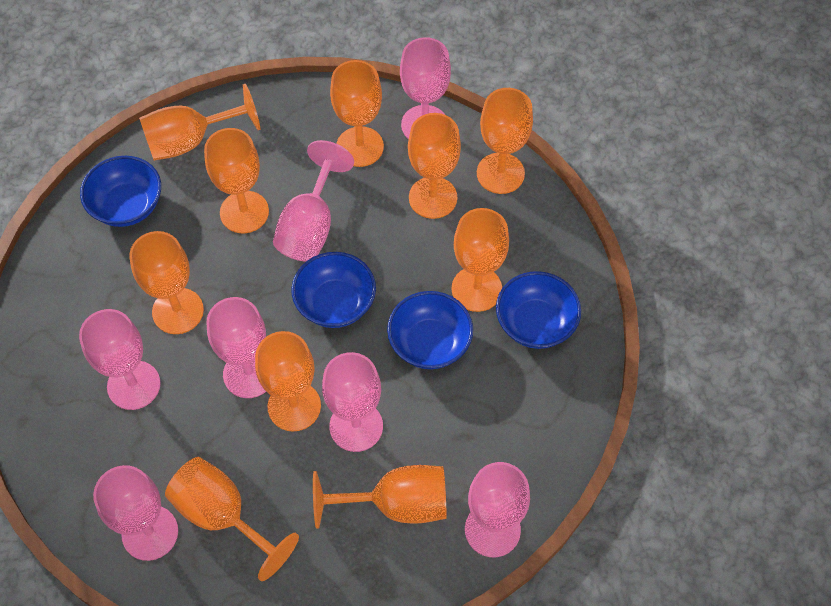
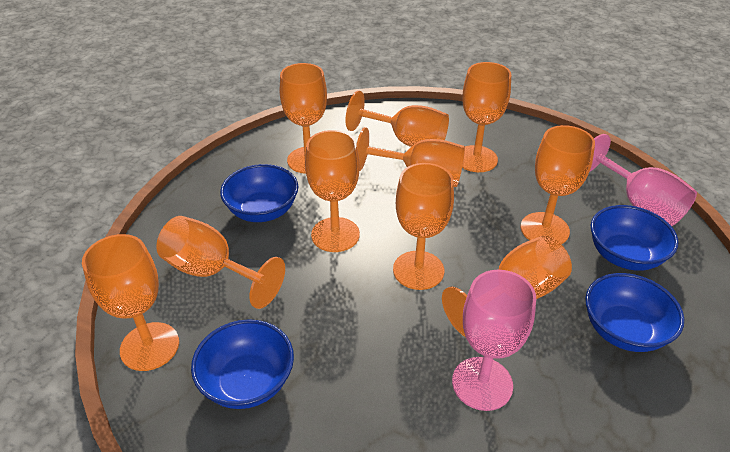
pink goblet: [79,309,161,410] [93,465,178,561] [207,297,266,398] [273,140,354,261] [322,352,383,452] [400,37,451,139] [465,462,530,557] = 7 -> [452,270,536,411] [590,134,697,226] = 2

